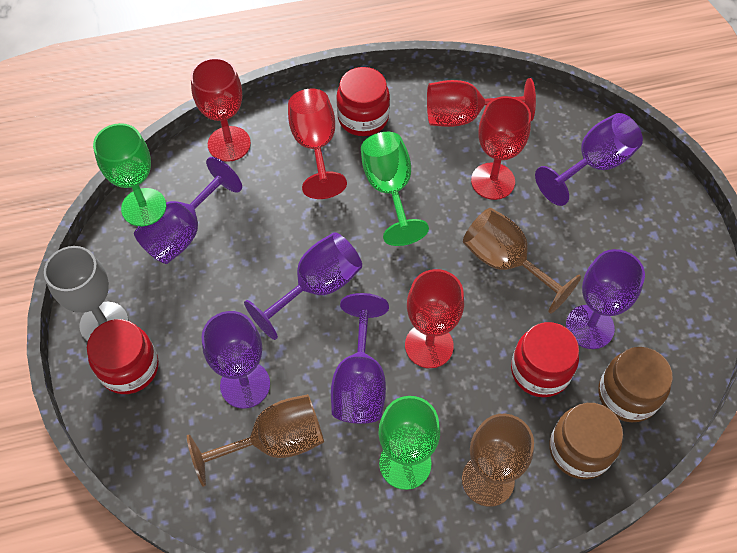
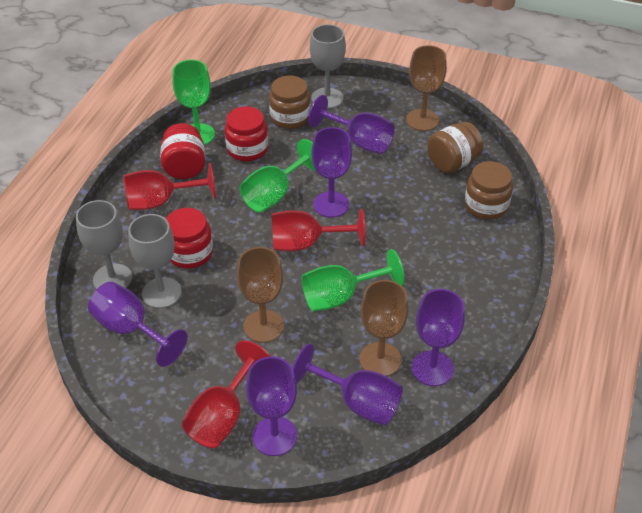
brown jar: [549,403,623,479] [598,347,673,422] = 2 -> [269,76,311,129] [427,122,484,173] [465,161,513,220] = 3
grey goblet: [44,246,128,342] = 1 -> [76,200,132,289] [128,214,182,308] [310,24,346,109] = 3
red goblet: [191,58,251,162] [288,89,347,199] [405,269,464,368] [427,78,536,127] [471,96,531,200] = 5 -> [124,163,216,210] [182,340,271,448] [272,209,365,251] = 3

